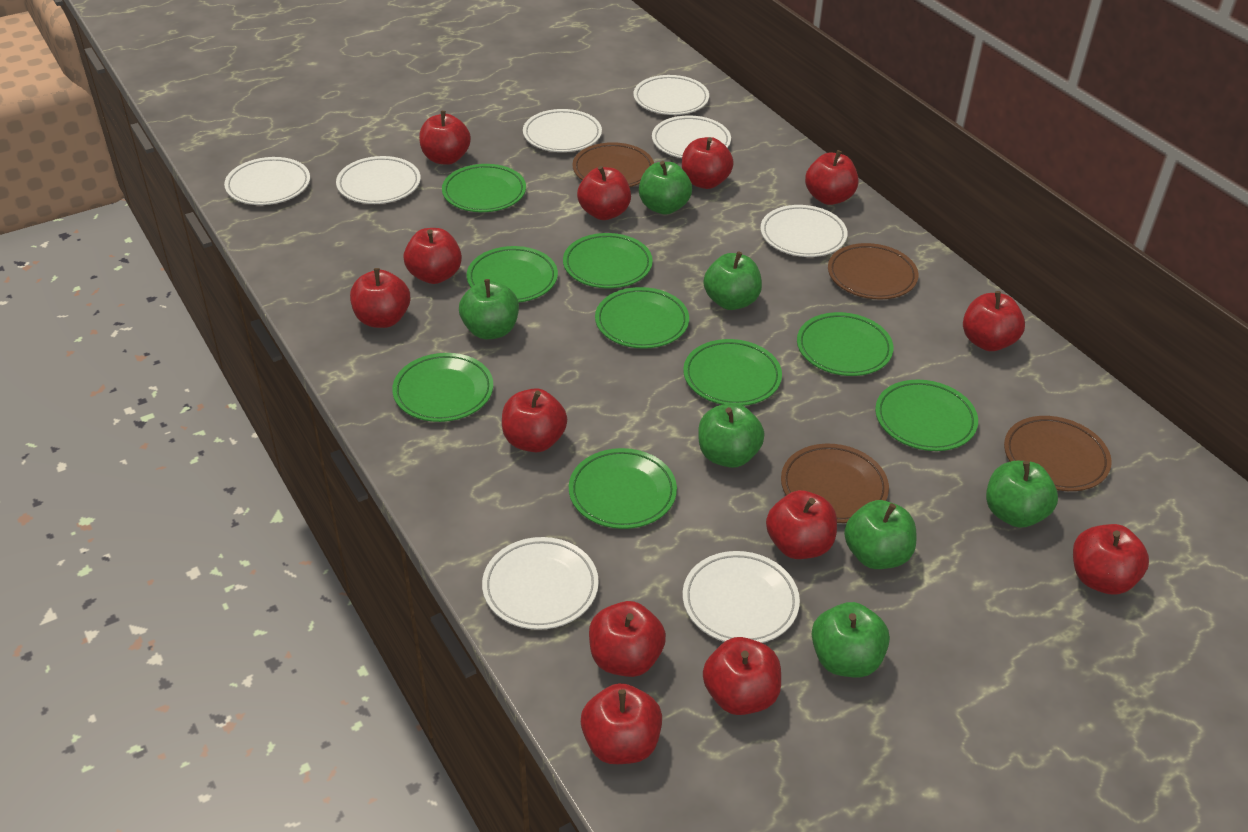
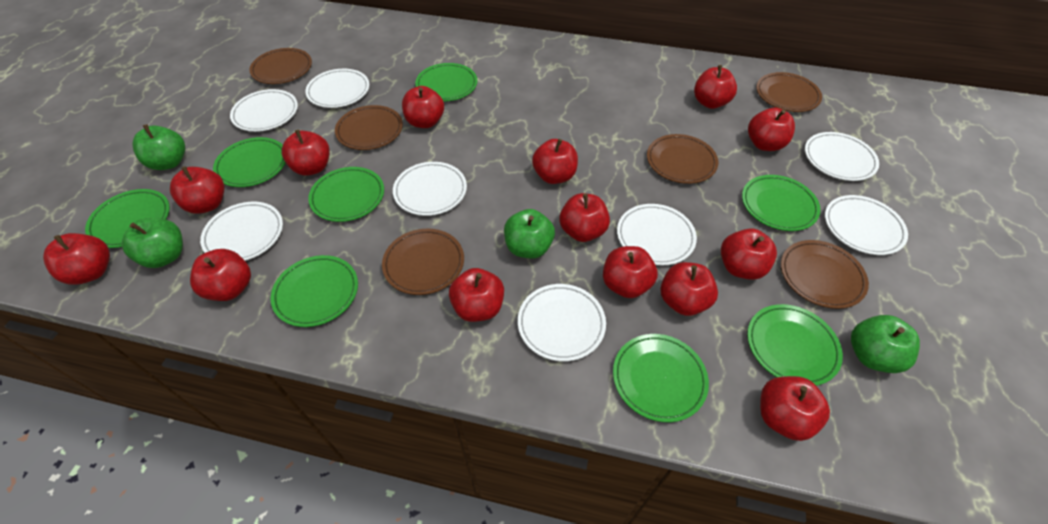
brown plate: [572,142,654,187] [781,444,889,523] [828,243,918,299] [1004,416,1111,491] = 4 -> [249,48,312,84] [335,105,403,150] [382,229,464,295] [647,134,718,184] [756,72,822,112] [781,240,869,309] = 6
green apple: [459,279,519,339] [639,161,692,215] [698,403,764,468] [704,251,762,310] [812,602,890,678] [844,500,916,569] [986,461,1058,528] = 7 -> [122,218,183,268] [132,124,185,170] [504,209,555,259] [851,315,920,373] = 4
green plate: [392,353,493,422] [442,164,526,212] [467,246,558,303] [563,233,653,288] [569,448,677,529] [595,287,689,349] [683,339,782,406] [797,312,893,376] [875,380,978,451] = 9 -> [85,189,170,248] [213,137,285,187] [271,255,358,327] [308,167,384,222] [415,63,477,101] [613,334,709,422] [742,175,821,231] [747,304,843,386] = 8
red apple: [350,268,410,328] [404,228,462,284] [419,111,471,165] [502,388,567,452] [577,166,631,220] [581,683,662,764] [589,601,666,677] [682,137,734,189] [703,637,781,715] [766,490,837,559] [805,150,858,205] [963,291,1025,351] [1073,524,1149,595] = 13 -> [43,233,110,285] [170,166,224,214] [190,249,251,301] [282,130,330,176] [402,86,444,128] [449,268,504,322] [532,139,578,184] [560,193,610,242] [603,246,658,298] [660,262,718,316] [694,65,737,109] [721,228,777,280] [748,108,795,151] [760,376,830,441] = 14

